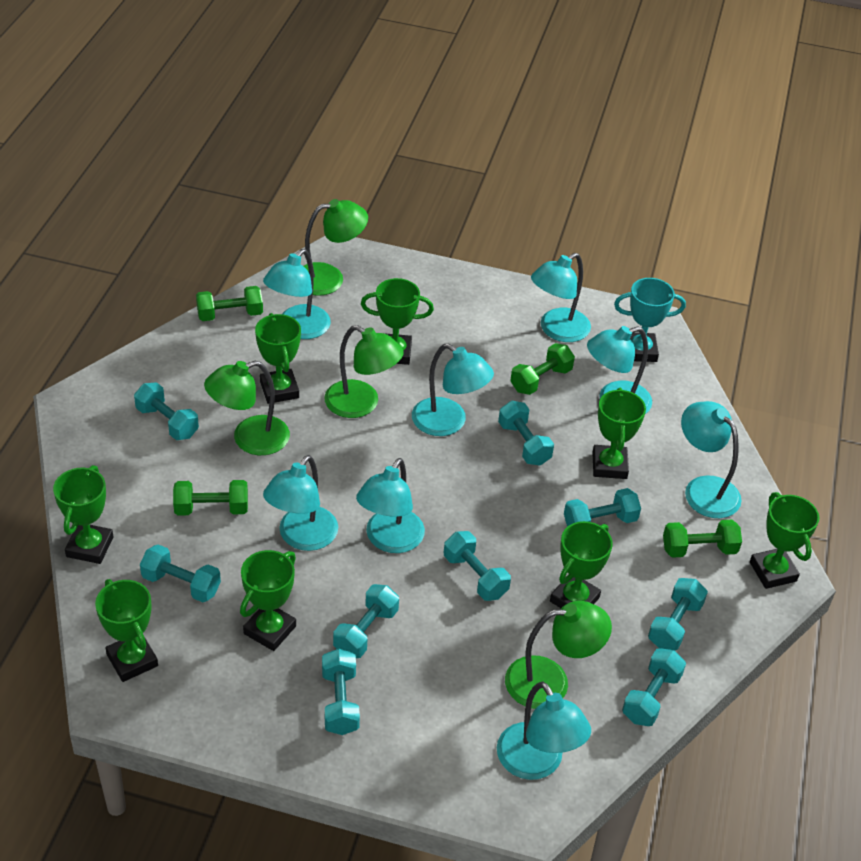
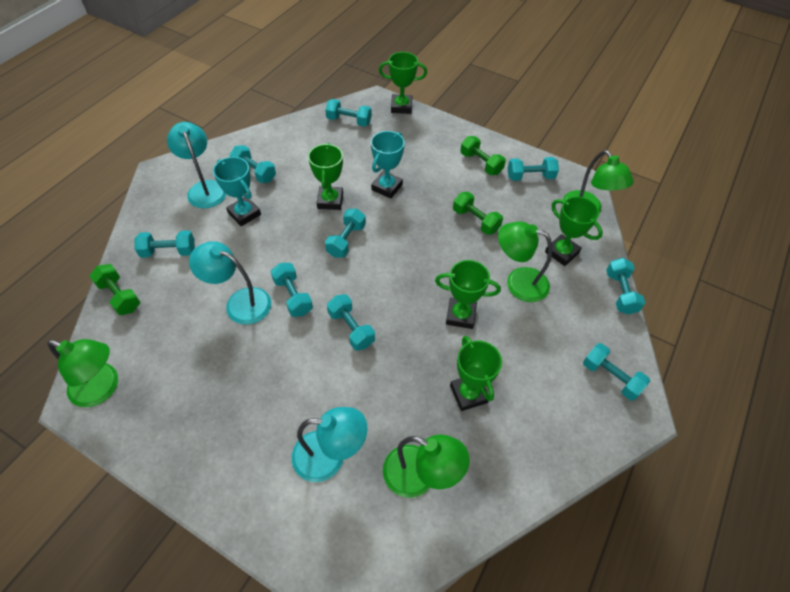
green dumbbell: [173,480,248,516] [196,286,263,321] [510,343,575,395] [663,520,742,558] = 4 -> [89,264,140,315] [453,192,503,235] [460,136,506,175] = 3
green trophy: [53,465,113,564] [95,579,158,682] [240,550,296,651] [255,313,301,404] [361,278,434,365] [550,521,613,608] [592,388,646,479] [750,492,819,589] = 8 -> [308,143,343,210] [379,52,427,114] [435,260,501,329] [450,336,502,411] [545,196,603,266] = 5
turquoise lamp: [263,249,331,339] [263,455,338,551] [356,458,425,553] [412,344,494,436] [497,682,591,780] [531,253,591,342] [587,326,652,414] [681,401,742,518] = 8 -> [167,122,226,208] [189,241,271,325] [292,407,367,482] = 3
turquoise trophy: [614,278,686,362] = 1 -> [213,157,261,226] [371,131,405,199] = 2

